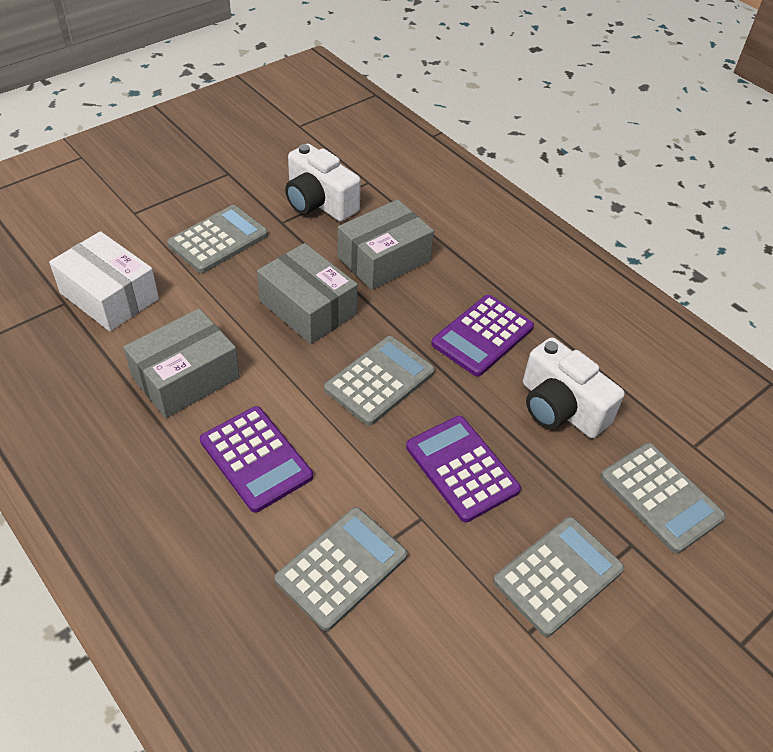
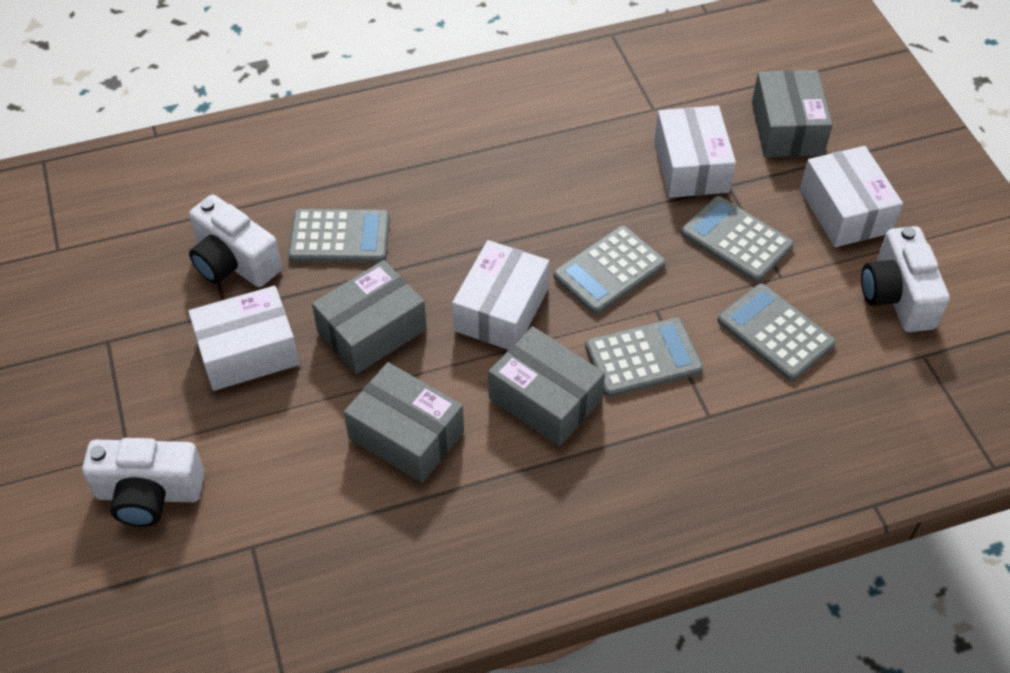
grey box: [123,308,240,418] [257,243,358,344] [338,199,434,290] = 3 -> [312,260,427,374] [344,362,464,483] [488,326,605,446] [752,70,833,157] = 4
purple calculator: [200,406,313,513] [406,416,521,522] [431,295,534,377] = 3 -> none = 0
white box: [49,231,159,331] = 1 -> [188,286,300,391] [452,240,549,350] [654,105,736,198] [800,146,903,247] = 4
white camera: [285,144,361,222] [523,337,625,438] = 2 -> [82,438,204,527] [189,195,282,287] [861,226,950,332] = 3

